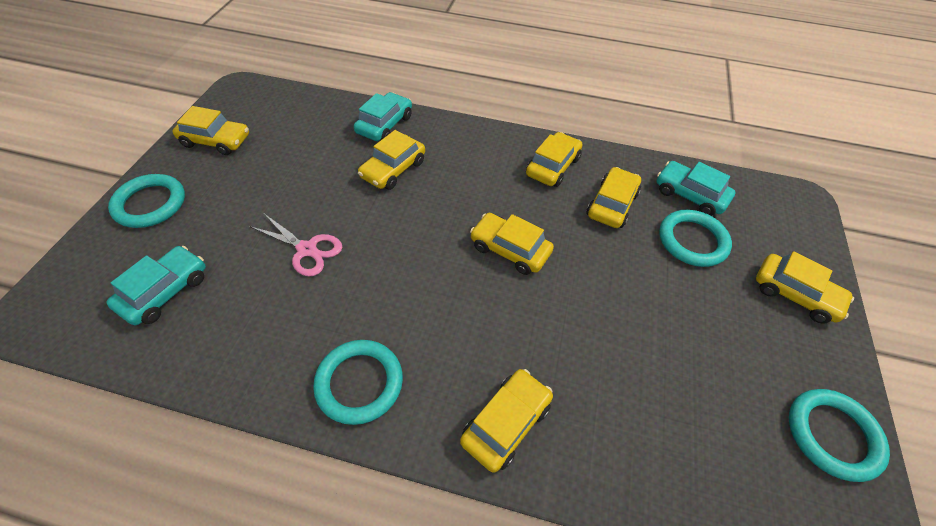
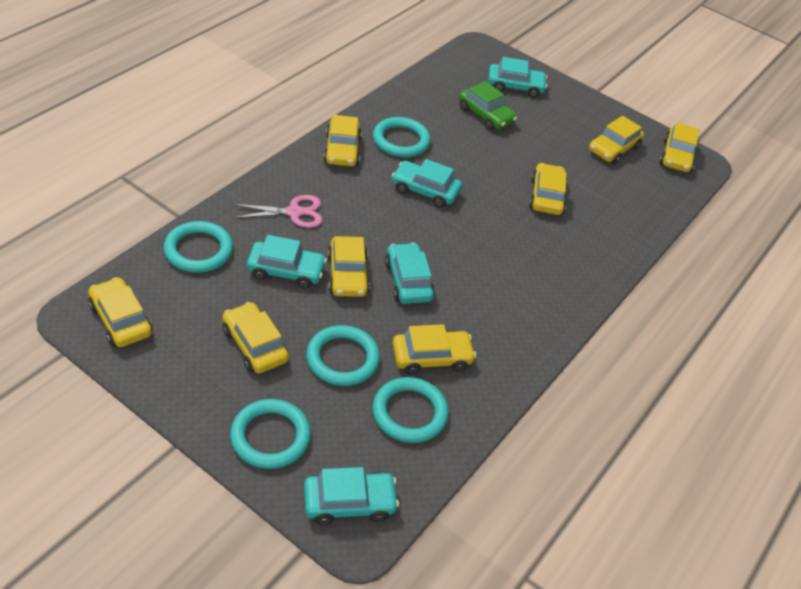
green car: none = 0 -> [459,81,517,131] = 1
turquoise car: [106,246,206,325] [354,92,412,141] [656,161,735,216] = 3 -> [247,235,327,289] [304,467,399,525] [385,243,435,304] [392,159,462,208] [488,57,547,98] = 5
turquoise ring: [108,174,185,228] [313,340,403,425] [659,210,732,267] [789,389,890,482] = 4 -> [164,221,233,273] [230,399,311,469] [306,325,380,386] [373,117,431,157] [373,377,449,443] = 5
yellow car: [173,106,249,155] [358,130,425,190] [460,369,553,472] [470,213,554,275] [526,132,582,187] [587,167,641,228] [756,251,854,324] = 7 -> [88,277,153,347] [222,302,289,373] [324,115,361,167] [327,236,370,297] [392,324,476,375] [529,163,567,215] [589,116,644,164] [660,122,699,173] = 8

